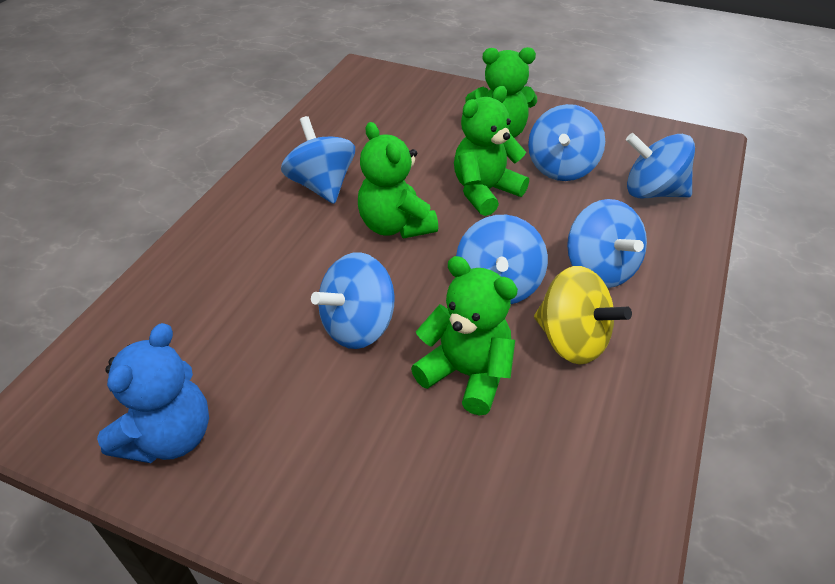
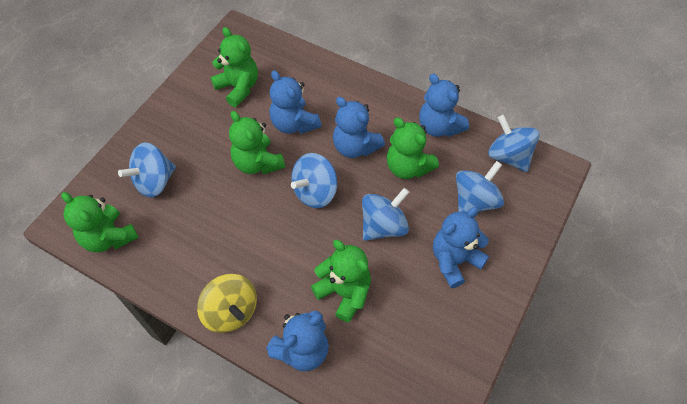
blue spinning top: [281,116,355,204] [311,252,395,349] [456,215,548,304] [528,104,605,181] [567,199,647,288] [626,133,695,198] = 6 -> [118,142,176,198] [291,153,337,208] [362,188,409,241] [456,161,504,213] [488,115,540,172] = 5
blue teddy bear: [97,323,209,463] = 1 -> [266,311,329,371] [269,70,321,134] [333,97,385,158] [419,74,469,137] [433,207,489,288] = 5
green teddy bear: [358,122,438,238] [411,256,518,416] [454,86,529,216] [465,47,537,138] = 4 -> [61,192,139,252] [211,27,258,107] [229,111,285,174] [311,240,371,323] [387,117,439,179] = 5

